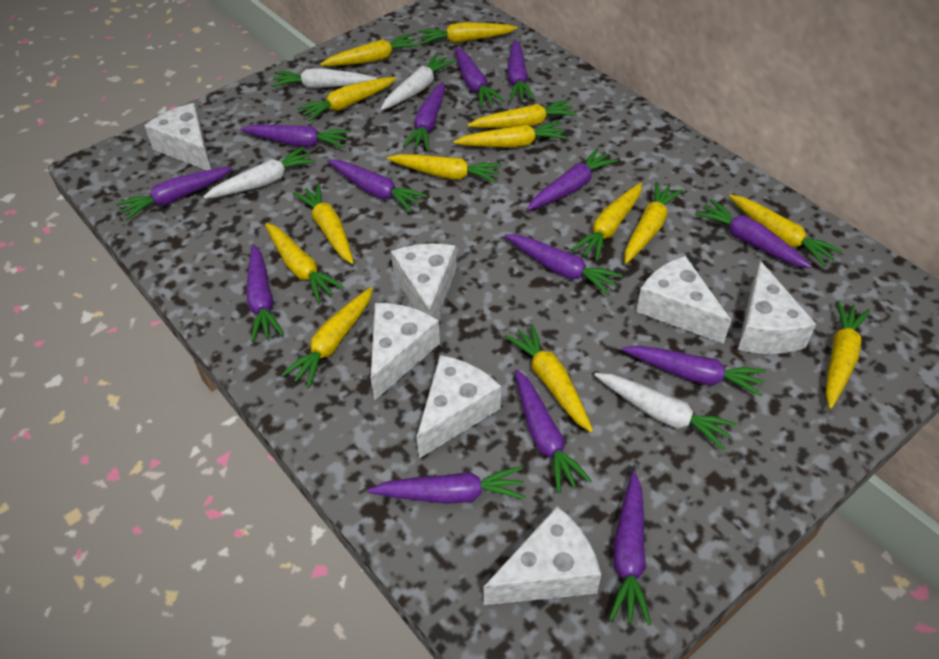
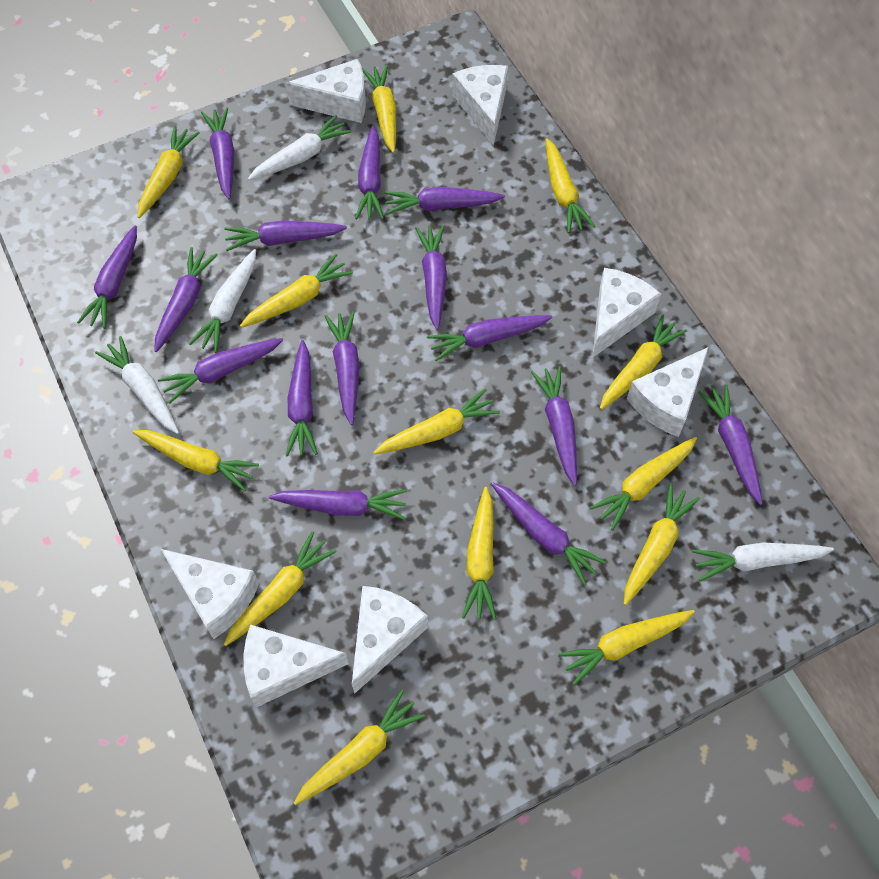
purple carrot: [116,166,233,220] [240,125,351,148] [246,244,284,342] [327,160,427,212] [368,466,526,504] [403,82,445,150] [455,47,504,108] [504,234,623,295] [507,39,535,101] [515,369,592,493] [527,148,618,211] [609,471,651,626] [622,345,766,397] [695,199,812,268] = 14 -> [77,225,137,329] [154,247,218,352] [158,338,283,403] [201,107,234,200] [224,220,347,251] [269,489,407,520] [285,340,318,456] [325,311,360,425] [355,126,384,219] [385,187,505,215] [415,225,447,330] [427,315,552,361] [491,483,606,585] [531,366,577,486] [698,384,763,505] = 15
yellow carrot: [265,223,344,302] [282,287,373,388] [293,184,354,264] [297,77,396,121] [320,34,420,66] [387,154,502,183] [418,22,517,44] [454,122,567,148] [468,99,577,128] [504,324,593,432] [571,183,642,261] [625,182,683,264] [729,195,842,267] [825,301,870,409] = 14 -> [133,430,259,492] [138,126,200,218] [224,531,337,646] [240,254,353,328] [294,690,425,805] [362,65,396,153] [373,388,500,455] [462,487,496,620] [546,139,595,233] [558,610,695,685] [590,437,697,530] [600,314,687,410] [624,484,700,605] = 13

